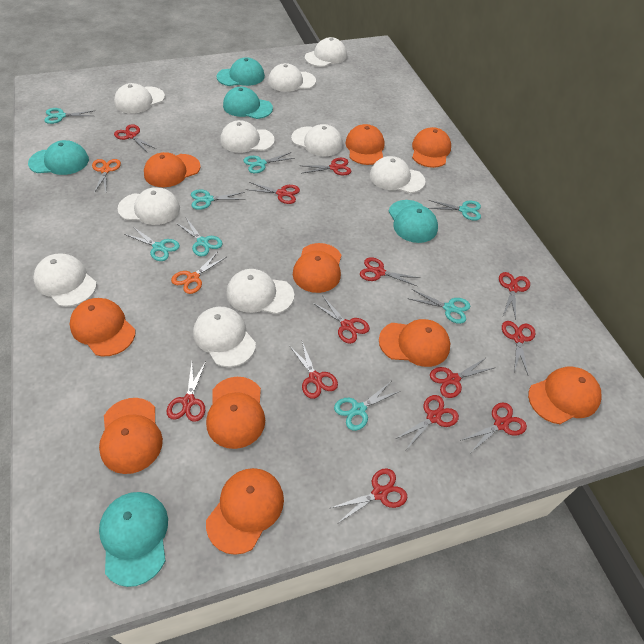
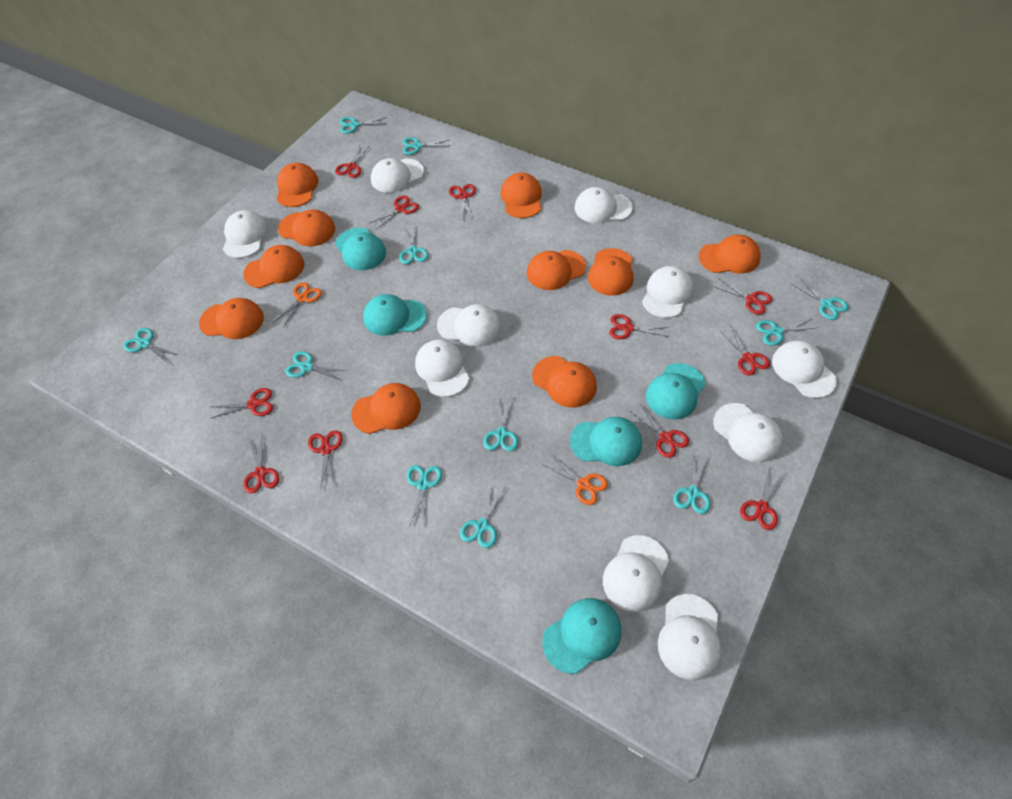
red scissors: [114,124,156,152] [167,361,206,422] [245,182,300,204] [290,341,338,399] [301,158,351,176] [313,297,370,344] [331,468,407,524] [360,257,420,287] [395,395,459,450] [430,358,494,398] [460,402,527,452] [499,272,530,319] [502,321,536,375] = 13 -> [210,388,273,419] [243,435,279,494] [308,430,342,490] [335,146,369,178] [370,195,419,230] [449,184,476,221] [609,314,669,339] [631,404,689,458] [713,278,772,315] [720,327,770,375] [740,468,784,530] = 11
turquoise scissors: [44,108,95,124] [124,227,180,261] [176,218,222,256] [191,189,246,210] [244,152,295,173] [334,382,400,431] [410,289,470,324] [429,200,481,221] = 8 -> [123,328,177,363] [285,351,346,381] [340,117,387,134] [399,226,428,264] [402,137,450,155] [407,465,442,527] [460,484,505,548] [483,397,518,451] [673,451,710,514] [756,319,817,346] [792,277,849,320] = 11

